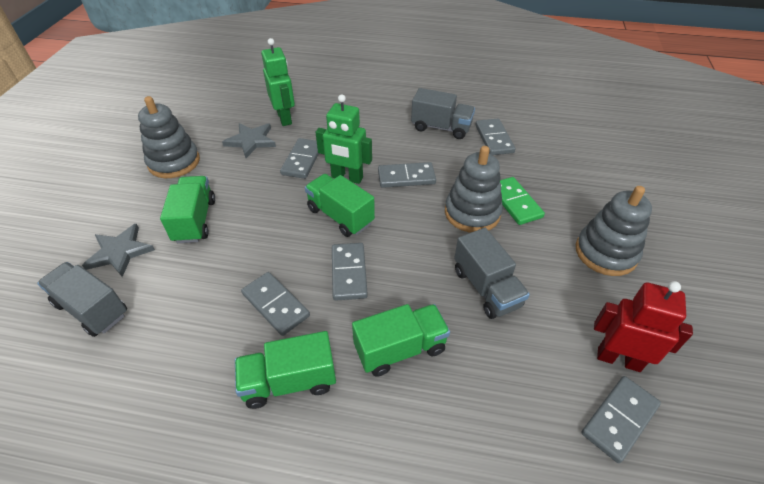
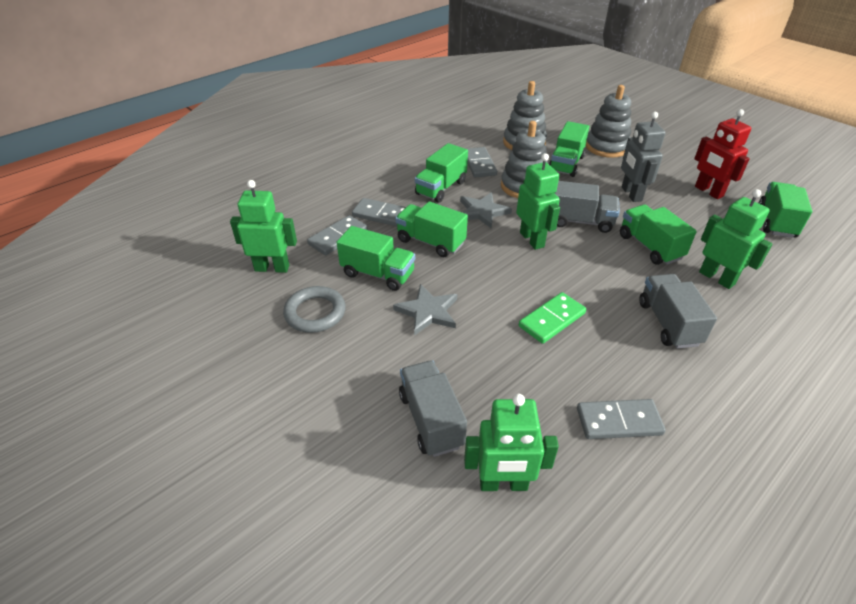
green robot: [261,38,295,126] [316,94,372,184] = 2 -> [230,180,297,273] [464,394,559,491] [516,153,560,250] [699,189,772,289] = 4
green truck: [160,176,215,243] [235,331,336,409] [305,174,375,237] [352,304,450,377] = 4 -> [336,226,415,291] [395,201,468,257] [415,143,468,203] [549,121,589,177] [620,205,697,265] [759,182,812,238] = 6
grey domino: [241,272,310,336] [280,138,319,179] [332,243,368,300] [378,162,436,188] [475,119,515,155] [581,376,661,463] = 6 -> [307,215,368,255] [352,198,406,226] [467,147,497,178] [577,399,666,439] = 4
grey ring: none = 0 -> [283,286,346,333] = 1
grey robot: none = 0 -> [621,112,666,202] = 1

